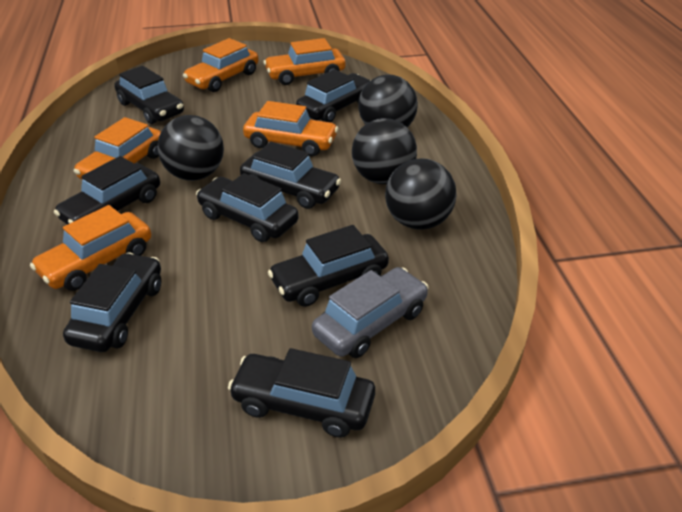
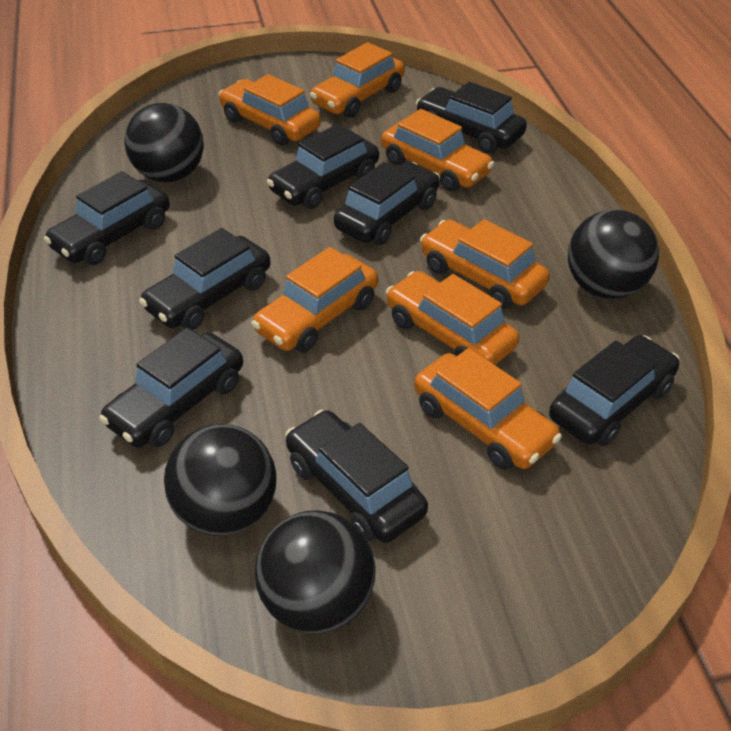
grey car: [312,267,429,358] = 1 -> none = 0
orange car: [30,205,151,291] [73,117,161,179] [183,38,259,92] [243,101,338,156] [264,38,345,85] = 5 -> [218,74,321,146] [251,247,378,352] [310,42,405,118] [381,109,494,192] [386,271,519,365] [414,348,562,470] [420,219,550,308] = 7

